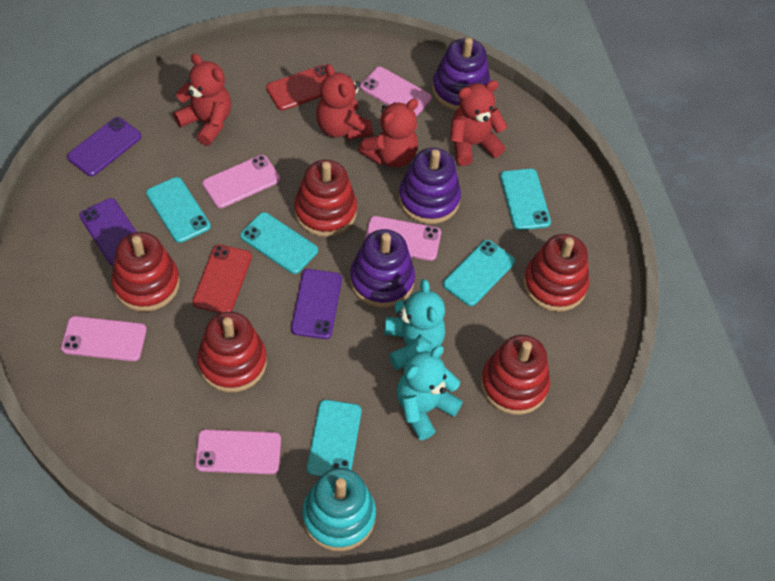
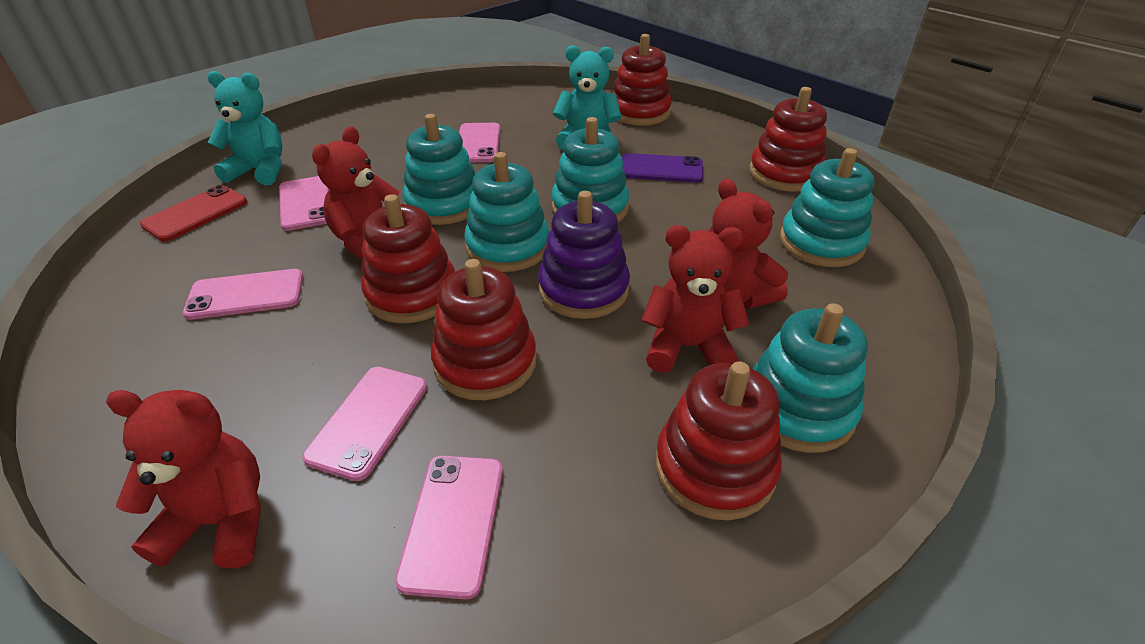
purple phone: [67,117,142,176] [79,198,137,265] [291,269,342,339] = 3 -> [621,153,703,183] = 1
purple stacking toy: [350,229,415,308] [398,148,461,224] [432,38,491,111] = 3 -> [538,191,630,319] = 1
red phone: [192,244,252,313] [266,65,327,110] = 2 -> [140,185,247,241] = 1
turquoise phone: [146,177,211,243] [240,212,318,274] [307,400,362,477] [443,240,515,306] [500,169,551,230] = 5 -> none = 0
turquoise stacking toy: [302,468,376,551] = 1 -> [403,114,475,225] [464,152,549,272] [551,117,629,222] [752,303,868,453] [780,148,875,267] = 5

